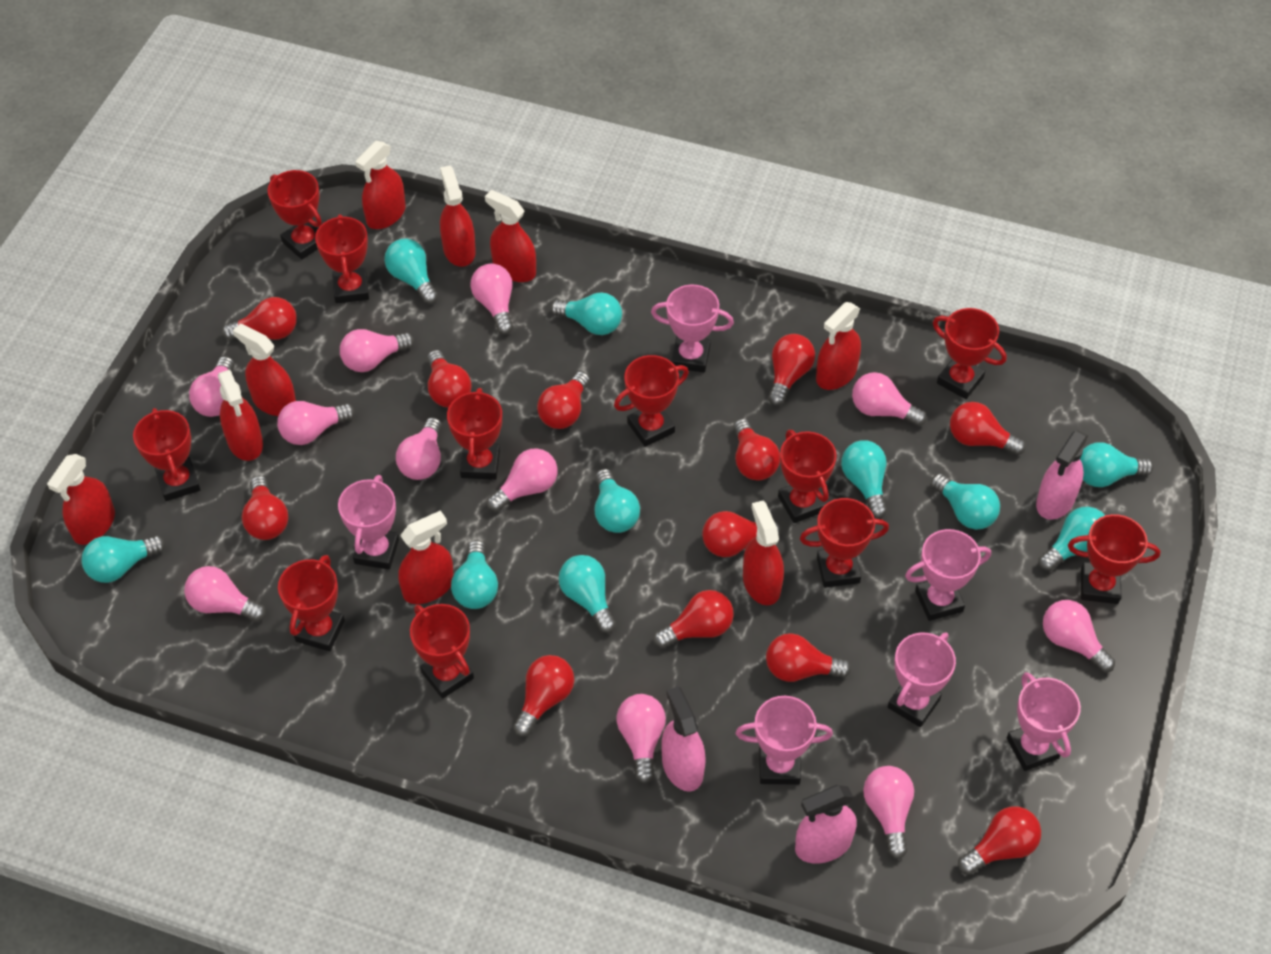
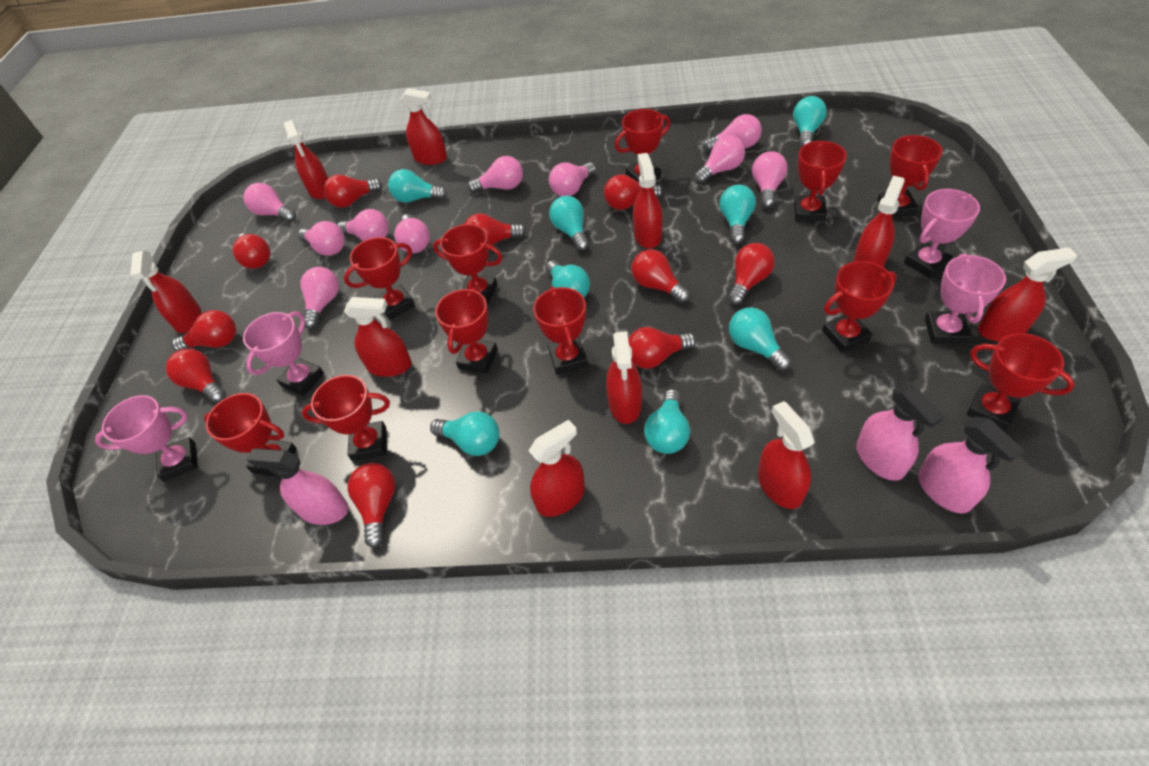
pink light bulb: [184,566,266,622] [189,356,234,417] [277,401,355,445] [340,329,414,372] [396,417,442,480] [470,263,513,335] [487,448,558,512] [617,694,666,784] [852,372,927,426] [863,766,914,859] [1043,600,1115,673] = 11 -> [243,183,296,222] [298,221,345,256] [300,267,339,329] [338,209,389,241] [394,214,430,253] [468,156,523,193] [549,162,596,196] [695,135,745,184] [703,114,762,152] [752,151,787,208] = 10
pink trophy: [338,475,399,570] [651,285,734,372] [735,696,833,785] [888,632,956,727] [905,529,991,621] [1007,672,1081,771] = 6 -> [95,395,198,481] [243,311,324,396] [904,189,980,279] [925,253,1006,344] = 4
red light bulb: [222,297,297,340] [242,476,288,540] [427,350,471,408] [513,655,574,737] [537,371,590,429] [653,590,734,648] [702,511,782,557] [733,419,780,480] [766,633,851,682] [768,334,815,406] [950,402,1026,456] [958,806,1041,875] = 12 -> [166,349,226,403] [172,310,236,351] [233,233,270,269] [323,174,382,208] [348,463,396,548] [464,213,526,245] [604,174,663,210] [628,327,696,369] [631,249,690,303] [728,243,775,305] = 10
red spray bottle: [47,454,115,545] [218,369,263,461] [233,324,296,416] [355,141,406,229] [398,510,454,604] [440,166,476,267] [485,190,536,282] [743,501,784,605] [816,302,861,390] = 9 -> [130,251,201,333] [284,120,328,199] [344,297,412,377] [400,88,447,165] [528,420,585,517] [606,331,642,424] [633,153,663,249] [758,401,814,509] [853,176,905,267] [978,247,1077,341] = 10
turquoise light bulb: [81,536,165,583] [384,239,438,304] [451,540,498,609] [551,293,622,335] [559,555,616,633] [595,469,640,533] [841,440,887,518] [931,474,1000,530] [1038,507,1105,571] [1080,442,1154,487] = 10 -> [388,169,448,203] [430,411,500,456] [546,260,590,297] [549,196,589,251] [644,389,690,454] [720,185,756,244] [729,307,791,371] [793,96,827,147] = 8

